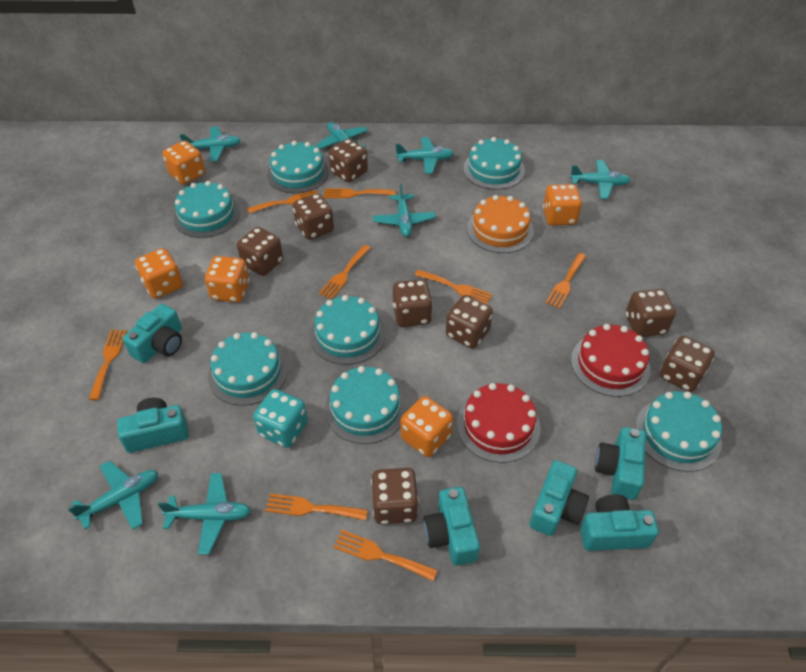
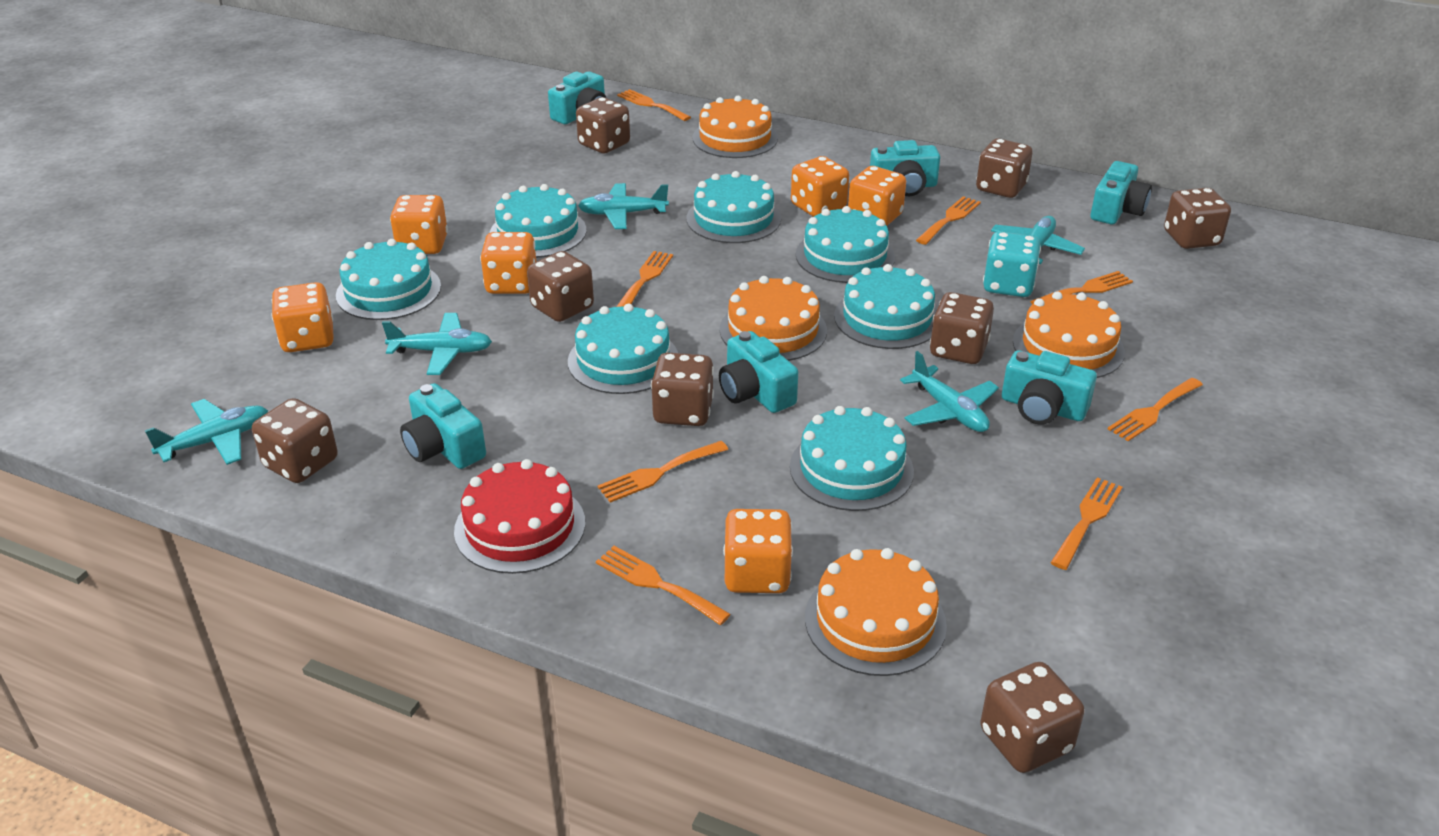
orange cake: [467,195,534,253] = 1 -> [693,96,778,158] [720,276,827,361] [805,548,947,676] [1013,292,1125,378] = 4
orange dice: [135,248,183,299] [163,141,205,184] [205,256,250,302] [401,396,453,457] [543,184,582,226] = 5 -> [271,282,334,352] [390,195,448,254] [480,232,536,294] [723,509,793,593] [791,156,849,217] [848,166,906,226] = 6
red cake: [457,383,540,463] [571,324,650,397] = 2 -> [454,459,585,574] = 1
turquoise plane: [68,460,158,530] [158,473,251,555] [180,126,241,162] [316,122,368,149] [373,183,436,237] [396,137,454,174] [569,160,631,199] = 7 -> [144,399,268,465] [382,313,492,375] [578,183,669,229] [900,351,999,432] [991,216,1085,264] = 5

